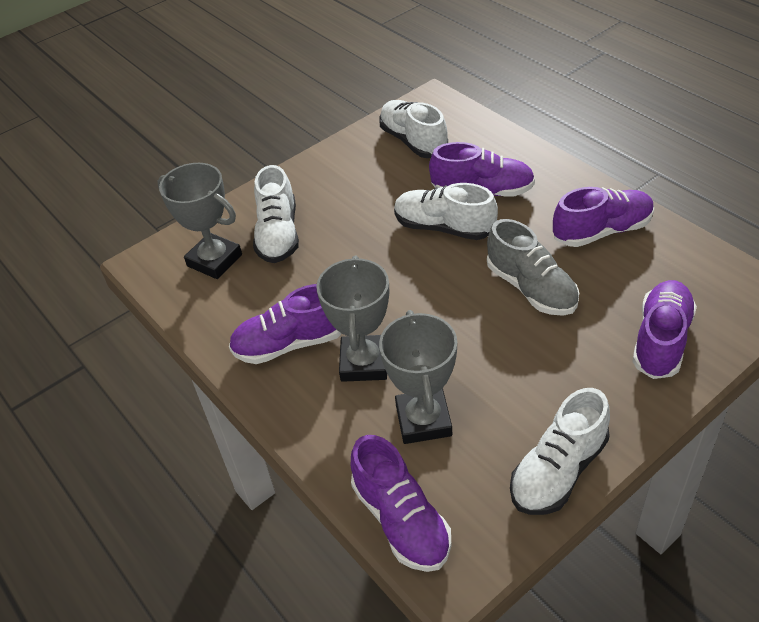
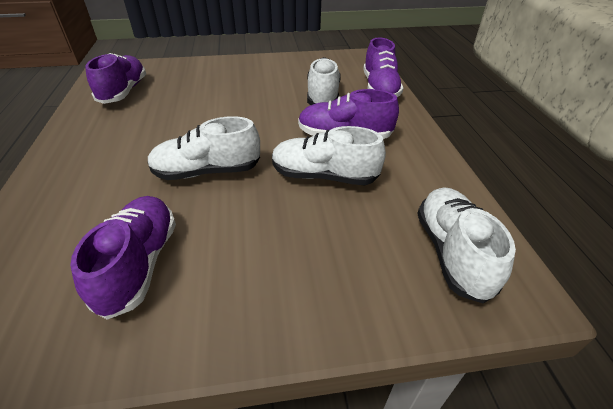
grey shoe: [487,219,579,316] = 1 -> none = 0
grey trophy: [157,163,242,279] [316,256,389,382] [379,310,457,444] = 3 -> none = 0
purple shoe: [229,284,342,364] [351,435,452,572] [429,142,535,197] [553,187,654,247] [632,280,697,379] = 5 -> [70,196,176,320] [85,53,146,104] [298,89,399,139] [363,37,403,97] = 4

